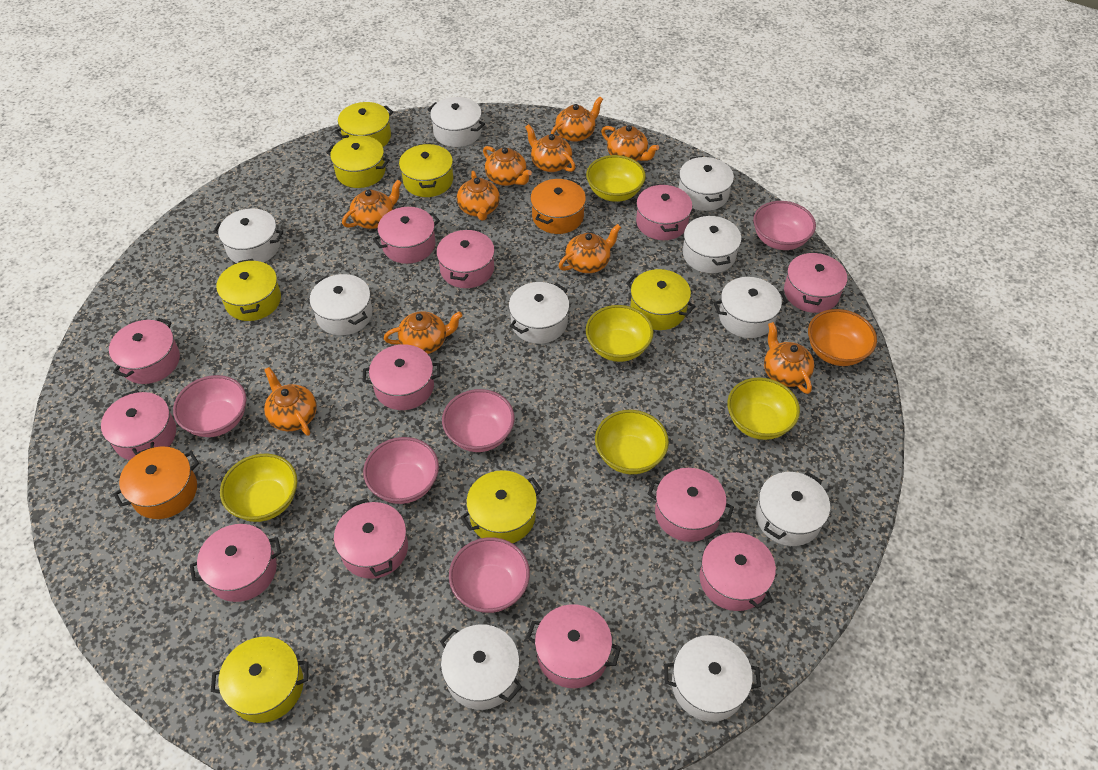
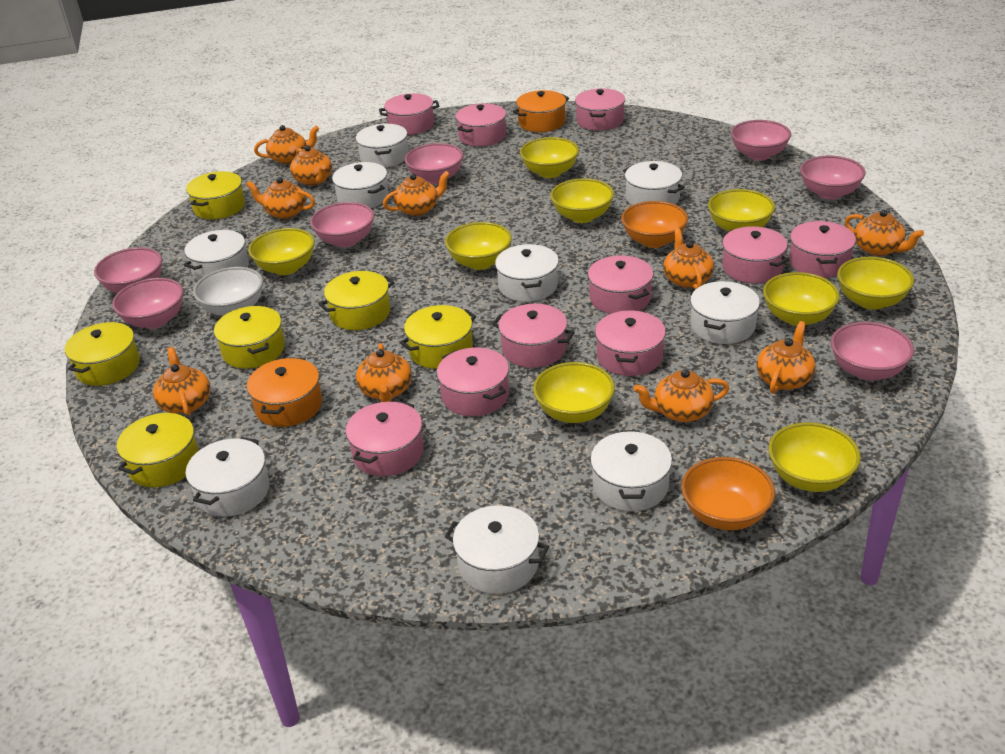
orange bowl: [808,309,877,366] = 1 -> [621,201,688,248] [681,457,775,530] = 2
pink bowl: [173,375,247,437] [363,437,439,504] [442,389,515,452] [449,537,530,613] [753,201,816,250] = 5 -> [94,247,162,293] [112,278,184,329] [310,202,374,247] [405,143,463,184] [731,120,791,161] [800,156,866,200] [831,322,914,380] = 7
pink pot: [101,390,176,460] [109,318,180,384] [190,524,281,602] [334,498,408,579] [363,344,440,410] [373,207,440,264] [436,228,495,288] [526,604,621,688] [636,184,692,240] [648,468,734,542] [700,530,776,611] [784,251,847,313] = 12 -> [346,401,424,476] [379,93,439,135] [437,348,509,416] [456,103,506,146] [492,304,575,368] [575,88,625,131] [588,255,653,314] [595,310,666,376] [721,226,789,283] [789,221,856,278] = 10
white bowl: none = 0 -> [193,267,263,316] = 1
white pot: [213,208,283,263] [310,274,373,335] [428,97,485,147] [440,624,522,710] [509,282,569,344] [664,635,761,722] [679,156,734,211] [683,214,741,273] [713,277,788,338] [756,472,830,546] = 10 -> [184,230,249,281] [186,437,270,517] [332,162,389,208] [356,124,409,168] [444,505,549,594] [495,244,559,302] [590,430,672,511] [623,161,685,205] [690,281,760,344] = 9
yellow bowl: [220,454,297,522] [586,155,646,202] [586,305,654,362] [595,410,669,474] [727,377,800,440] = 5 -> [248,228,315,275] [445,222,512,270] [520,137,579,178] [533,362,615,423] [550,178,614,223] [708,189,775,231] [763,272,840,326] [769,422,861,492] [837,257,914,310] = 9
yellow pot: [211,637,309,723] [216,259,281,321] [326,135,389,188] [334,102,393,147] [399,143,453,197] [461,470,542,543] [626,269,695,330] = 7 -> [65,322,140,386] [117,412,199,487] [186,171,245,219] [214,306,285,369] [319,271,395,330] [400,305,476,369] = 6

